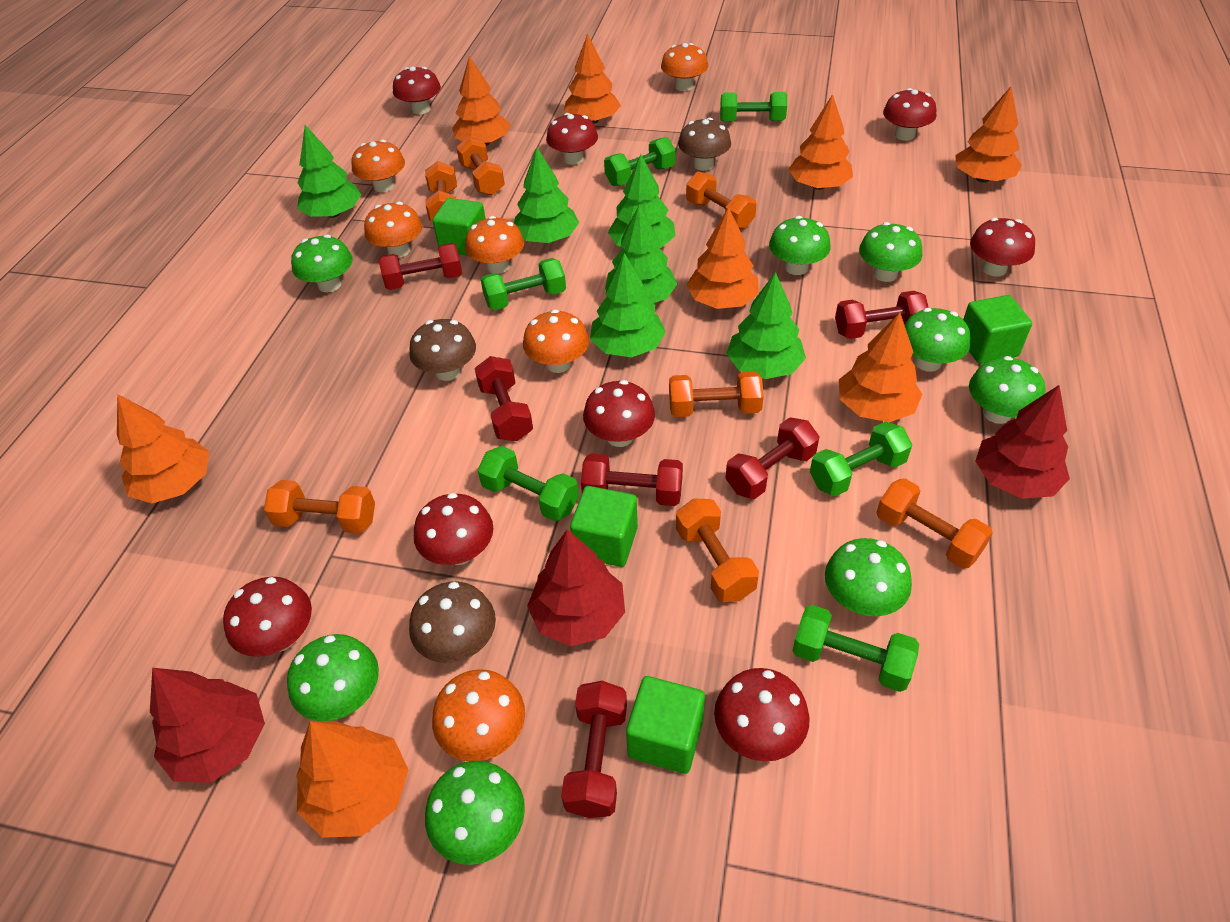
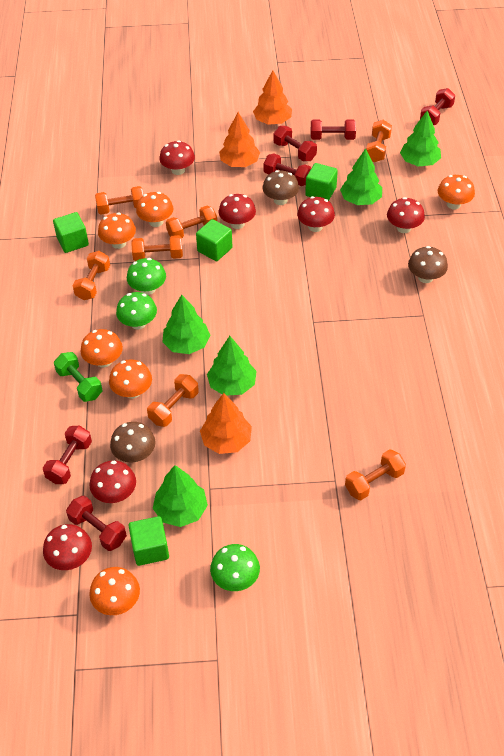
green dumbbell: [477,446,579,521] [481,258,566,310] [604,137,676,186] [720,92,787,122] [792,605,919,692] [810,421,913,496] = 6 -> [54,352,102,402] = 1
green mushroom: [287,634,379,721] [291,235,352,292] [425,761,525,865] [769,216,831,275] [825,538,912,616] [859,222,922,282] [905,308,970,372] [969,356,1046,424] = 8 -> [116,292,157,330] [127,258,166,295] [210,544,260,591] = 3
green tree: [297,125,361,218] [514,147,579,243] [590,253,666,357] [605,205,677,303] [608,154,675,248] [726,272,806,379] = 6 -> [153,465,208,527] [163,295,211,354] [207,336,257,396] [340,148,382,205] [400,111,441,166] = 5
orange tree: [117,394,209,503] [296,721,409,838] [452,56,511,146] [564,34,621,124] [686,207,759,309] [788,94,853,190] [839,312,922,422] [955,87,1022,183] = 8 -> [200,393,252,454] [219,112,260,167] [253,70,292,125] = 3
red mushroom: [223,577,312,657] [393,66,441,115] [414,493,493,565] [546,113,598,165] [583,380,655,447] [714,668,810,761] [883,88,936,141] [970,217,1035,277] = 8 -> [43,524,92,570] [89,460,136,503] [159,140,195,175] [219,194,256,229] [297,196,335,232] [387,197,425,233] = 6
red tree: [150,668,265,783] [527,529,625,646] [975,385,1070,499] = 3 -> none = 0

